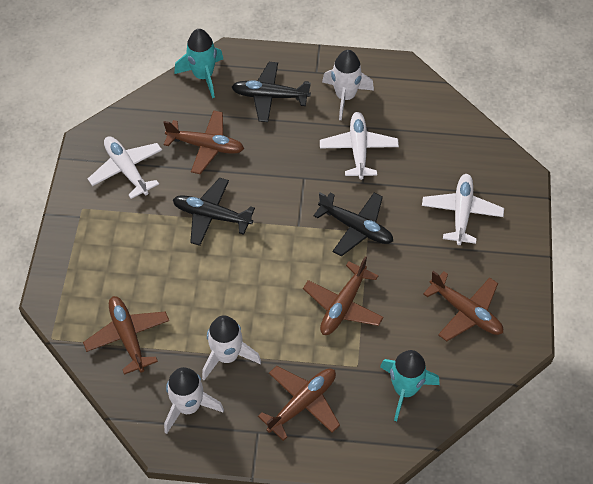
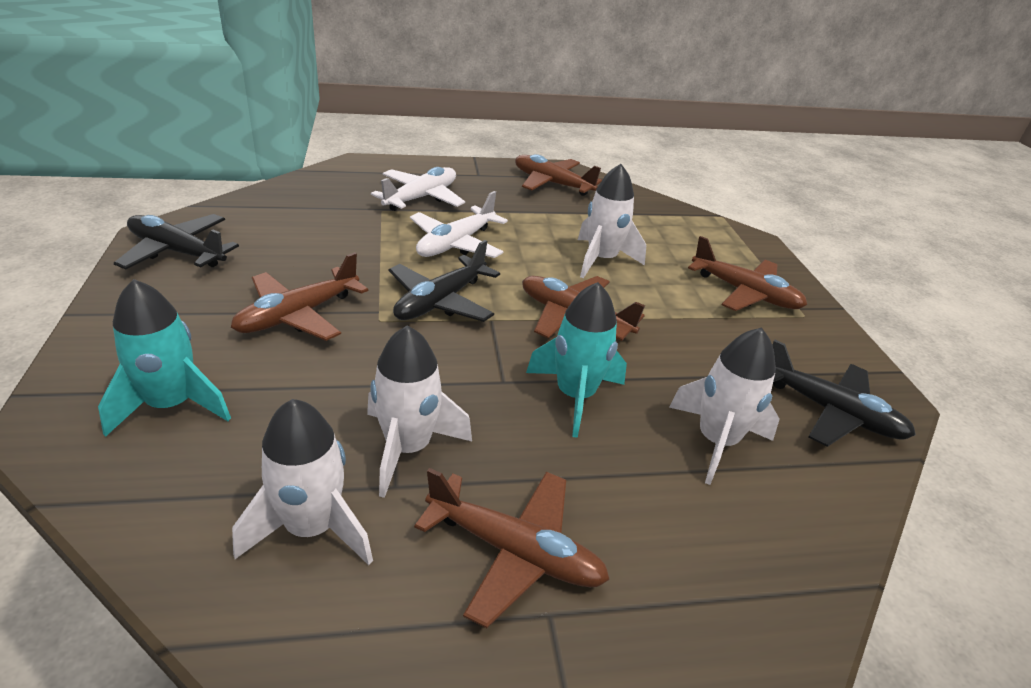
white plane: [88,136,162,199] [320,112,399,180] [422,174,504,245] = 3 -> [371,167,465,211] [410,191,508,258] = 2
white rocket: [164,367,224,434] [202,315,261,380] [322,50,374,120] = 3 -> [232,399,373,565] [367,325,472,498] [578,164,646,278] [669,327,779,485] = 4

